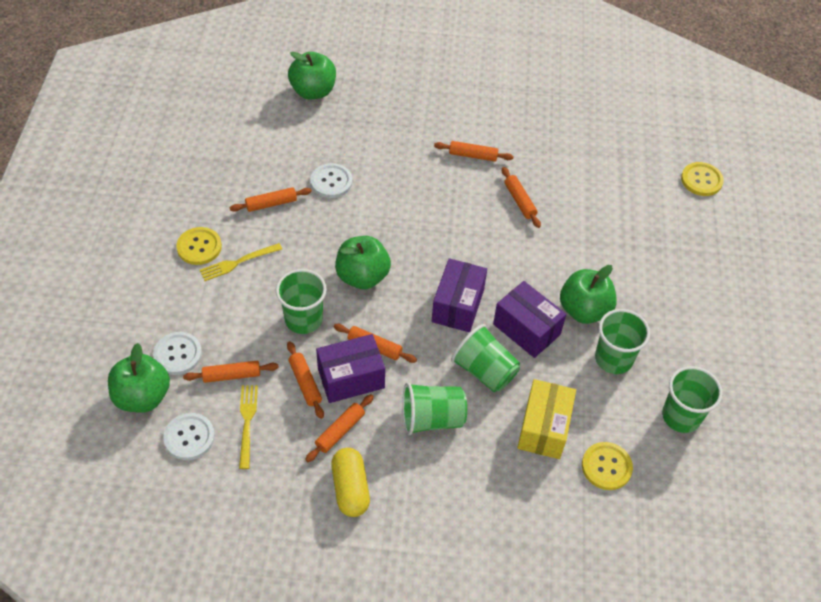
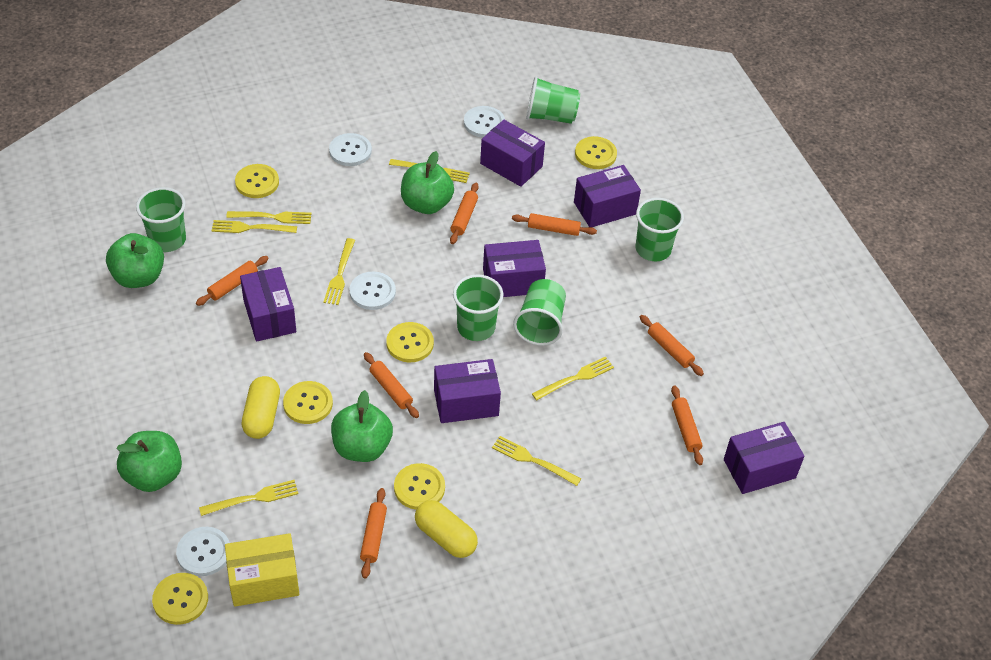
purple box: [316,334,385,403] [432,258,487,332] [493,281,566,358] = 3 -> [240,267,296,342] [434,359,501,423] [480,120,545,187] [483,240,546,297] [574,165,641,227] [724,422,805,494] = 6
white button: [153,332,202,375] [163,413,215,460] [310,163,353,198] = 3 -> [176,527,230,576] [329,133,372,166] [349,271,396,310] [464,106,505,138] = 4
yellow button: [176,227,222,265] [582,442,633,490] [681,162,724,196] = 3 -> [152,573,208,625] [235,164,279,198] [283,381,333,424] [386,322,434,362] [394,463,445,510] [575,136,617,169] = 6
yellow capsule: [331,448,370,517] = 1 -> [241,376,280,439] [415,500,478,558] = 2
yellow fork: [200,243,282,281] [239,385,258,469] = 2 -> [199,480,299,516] [212,220,297,233] [226,211,312,224] [323,238,355,305] [389,159,470,183] [492,436,581,486] [532,356,614,400] = 7

